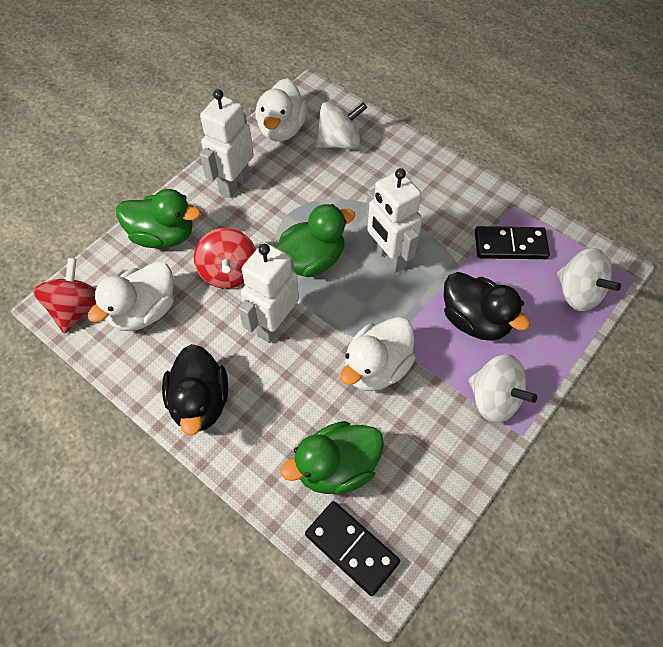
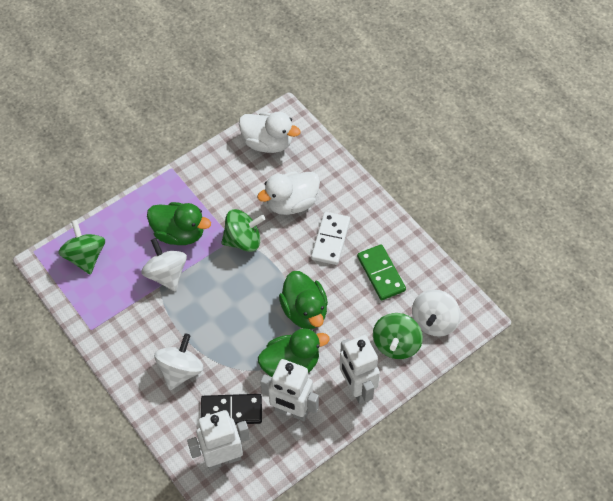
black domino: [305,501,400,596] [475,226,550,259] = 2 -> [201,394,262,425] = 1
black duck: [162,344,228,436] [444,272,530,341] = 2 -> none = 0
green domino: none = 0 -> [357,244,406,300] = 1
green spinning top: none = 0 -> [58,220,105,275] [221,209,265,252] [373,313,423,359] = 3
red spinning top: [33,257,96,334] [194,228,256,289] = 2 -> none = 0
white domino: none = 0 -> [311,212,350,265] = 1
white duck: [88,261,174,331] [256,78,308,142] [340,317,416,391] = 3 -> [239,112,300,153] [257,171,320,215] = 2

